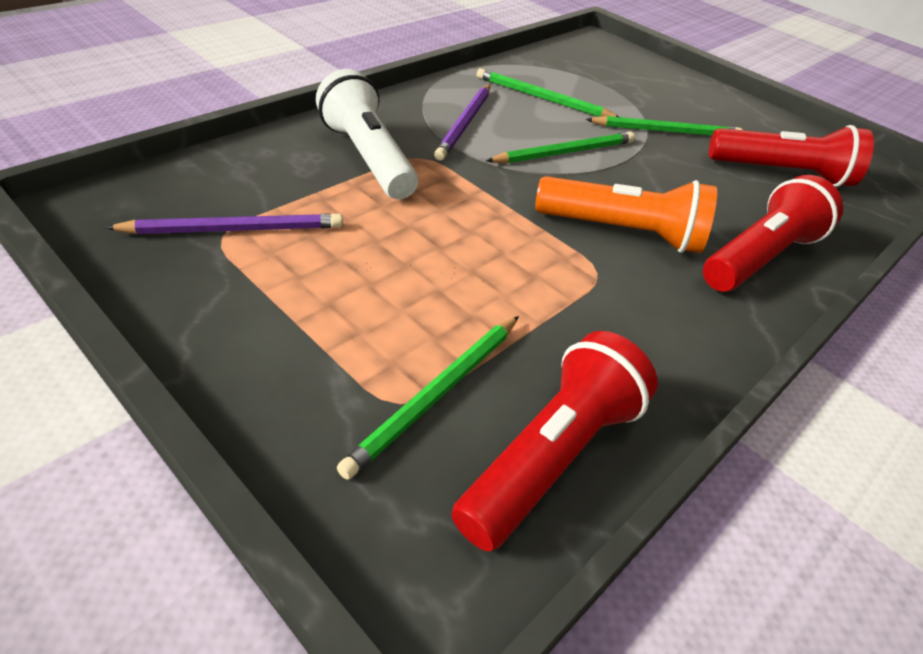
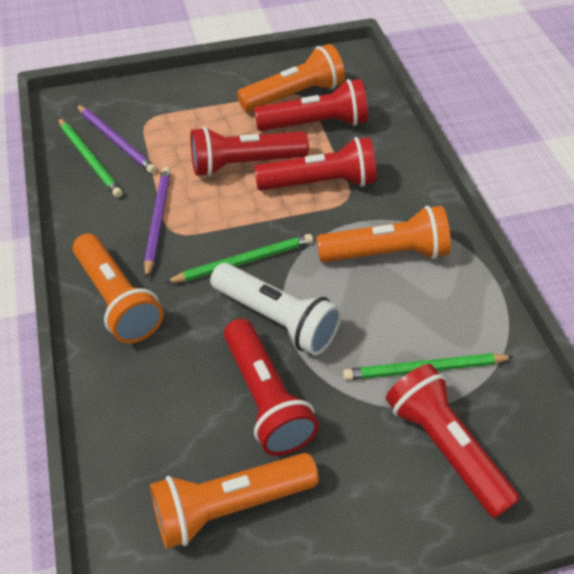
green pencil: [337,316,519,480] [477,68,619,117] [486,132,635,164] [586,116,743,136] = 4 -> [58,118,123,198] [165,234,313,283] [343,353,514,380] = 3
orange flashlight: [535,176,717,253] = 1 -> [73,234,164,343] [150,453,319,549] [237,44,345,112] [317,206,451,262] = 4
red flashlight: [451,331,658,551] [703,175,843,292] [709,125,874,187] = 3 -> [190,127,309,177] [224,319,319,456] [254,79,368,131] [254,137,376,190] [386,364,520,518] = 5

